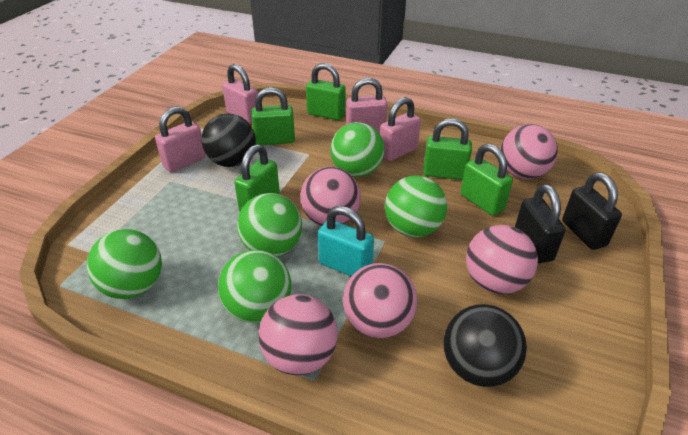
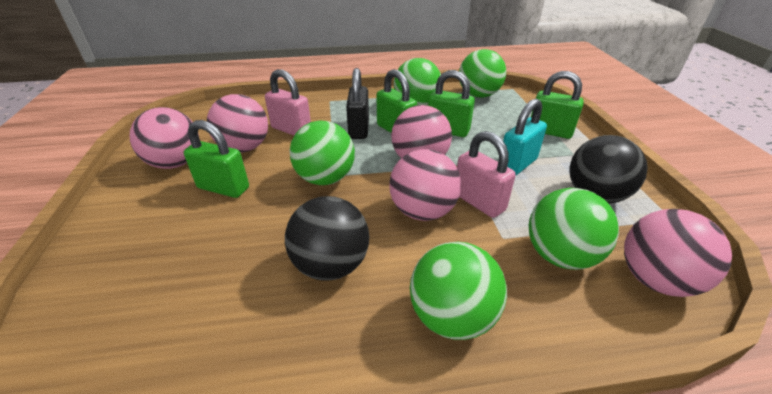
black padlock: [515,184,566,263] [562,173,622,250] = 2 -> [346,68,369,139] = 1
green padlock: [234,144,280,211] [252,87,295,145] [306,63,346,120] [423,118,472,180] [461,144,513,216] = 5 -> [184,120,249,198] [376,69,417,133] [428,70,475,137] [531,71,584,139] = 4
pink padlock: [155,106,206,172] [222,64,258,124] [346,78,387,133] [380,97,421,161] = 4 -> [265,69,311,135] [457,131,516,218] = 2

